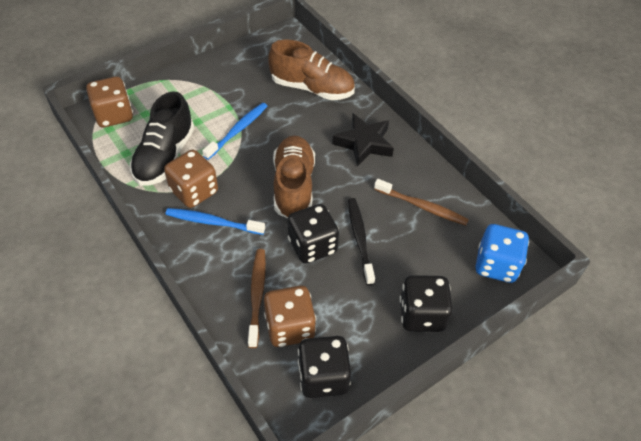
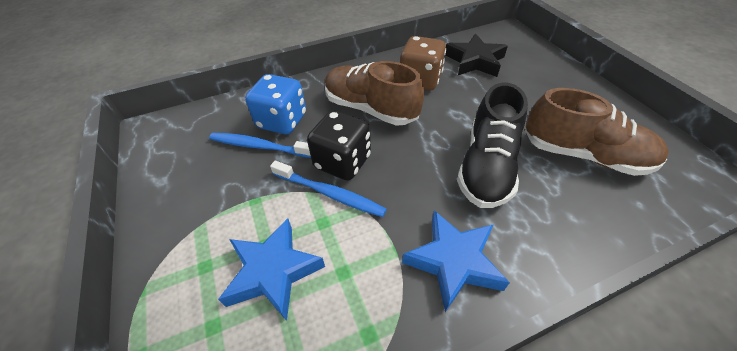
black dice: [288,204,339,264] [298,336,351,398] [400,275,453,332] = 3 -> [307,111,371,180] = 1
black toothbrush: [348,198,375,285] = 1 -> none = 0
blue star: none = 0 -> [218,218,325,321] [402,211,510,312] = 2
brown dice: [86,76,133,127] [164,150,218,208] [264,286,316,347] = 3 -> [400,36,446,91] = 1
brown toothbrush: [248,249,266,348] [374,179,469,226] = 2 -> none = 0

